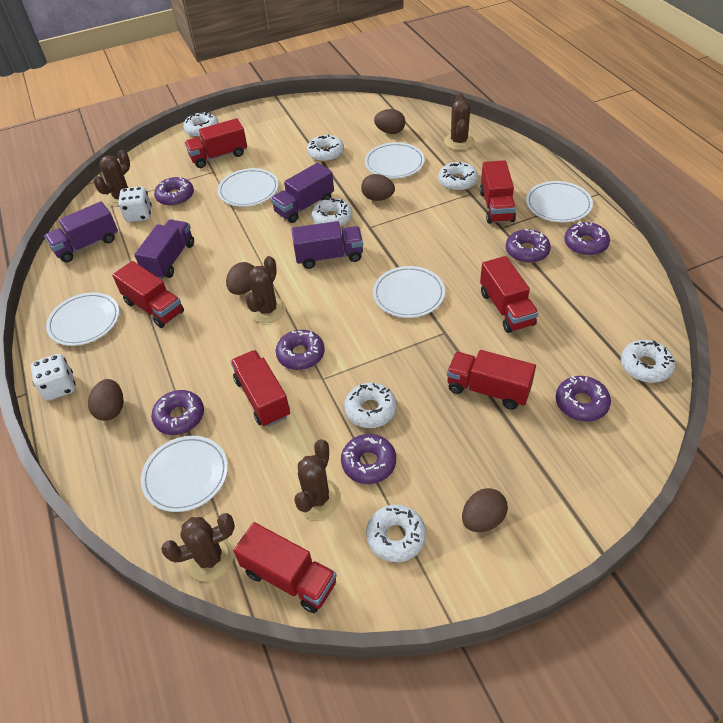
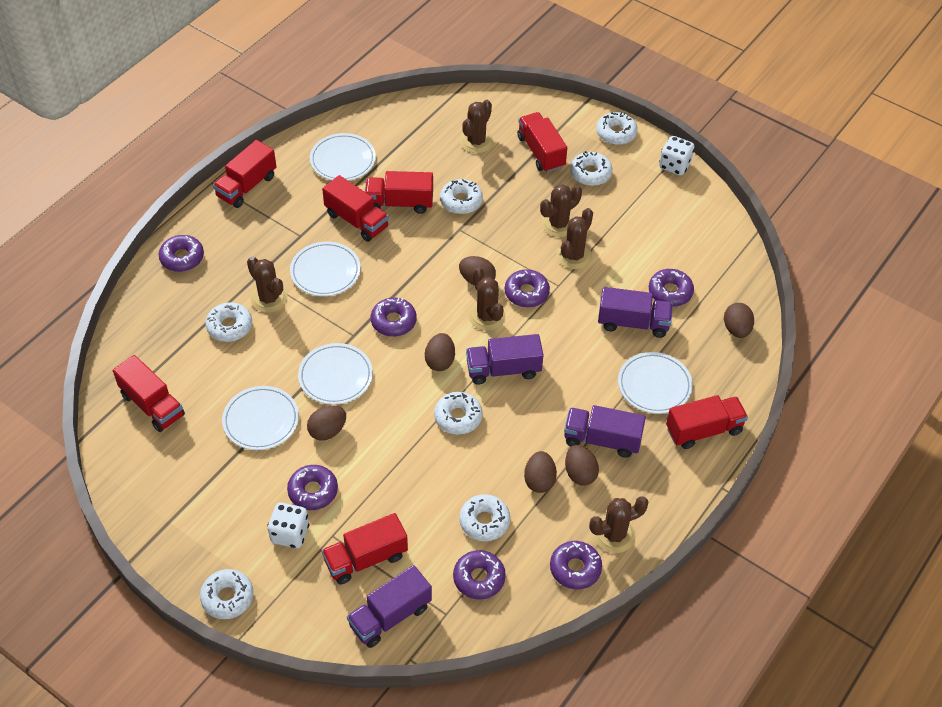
brown cactus: [94,150,131,207] [161,513,235,581] [245,256,286,323] [294,439,341,519] [444,93,474,150] = 5 -> [247,256,287,313] [460,100,493,153] [468,267,505,331] [540,184,582,237] [556,208,593,269] [589,497,649,553] = 6
brown egg: [88,379,123,421] [226,262,254,295] [361,174,395,201] [374,109,405,134] [462,488,508,532] = 5 -> [307,406,346,441] [425,333,455,371] [459,256,496,285] [524,451,557,493] [565,445,599,486] [724,303,754,338] = 6
white plate: [46,292,119,346] [141,436,228,512] [217,168,279,207] [365,142,425,178] [373,266,445,318] [526,181,593,222] = 6 -> [222,386,299,450] [290,242,361,296] [298,343,373,405] [310,133,376,181] [618,352,693,414] = 5

